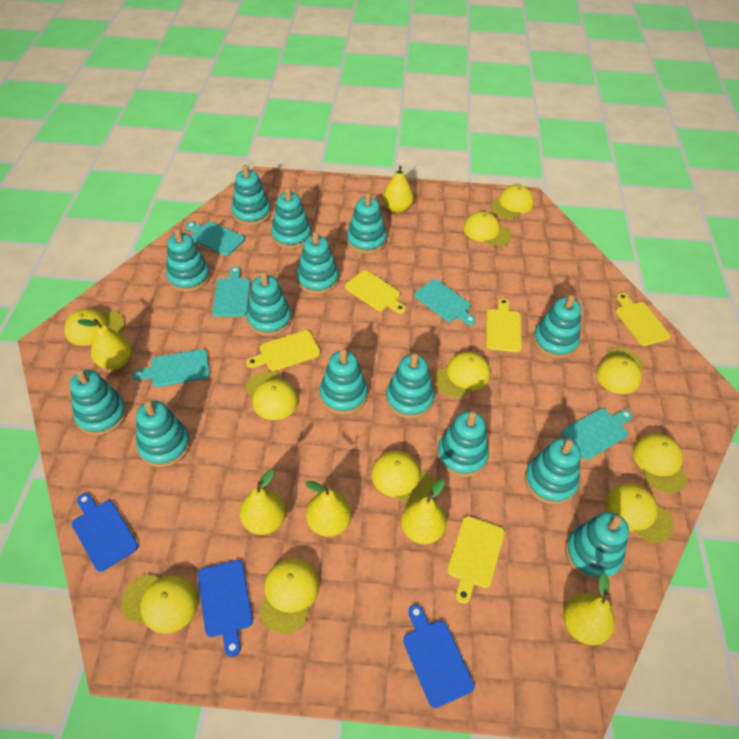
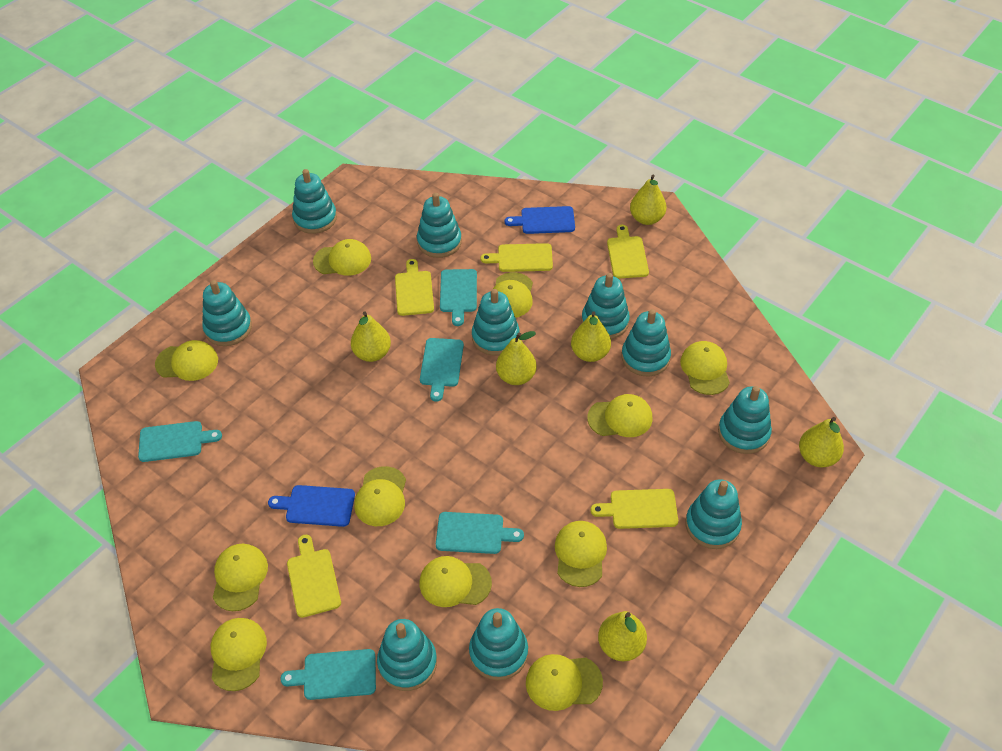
blue cutting board: [72,493,138,572] [198,560,253,657] [403,604,475,708] = 3 -> [268,485,355,527] [505,206,575,234] = 2
turquoise stacking toy: [70,369,127,436] [136,401,190,467] [166,229,210,292] [232,165,271,225] [247,272,292,336] [271,187,311,249] [296,232,339,294] [320,349,368,414] [347,193,387,254] [386,353,434,419] [437,411,489,477] [525,438,581,505] [533,295,581,358] [565,512,629,581] = 14 -> [202,280,252,346] [292,169,337,234] [377,619,437,691] [417,193,462,258] [469,608,528,681] [472,289,520,356] [582,273,630,339] [622,309,671,376] [686,479,742,549] [718,386,772,454] = 10

